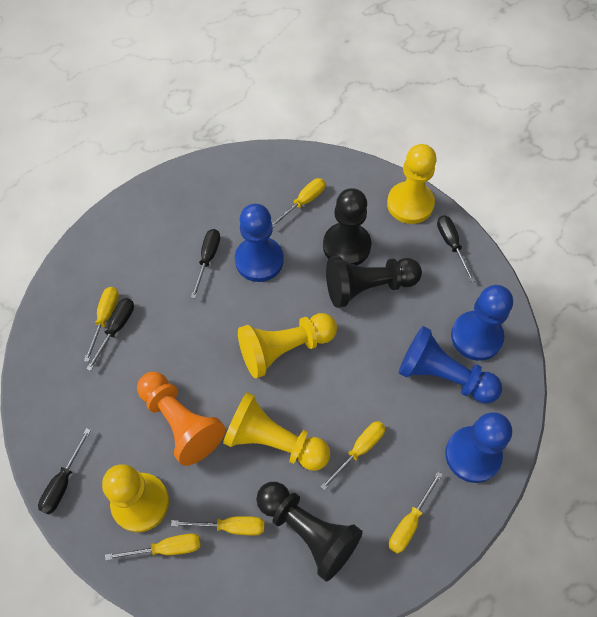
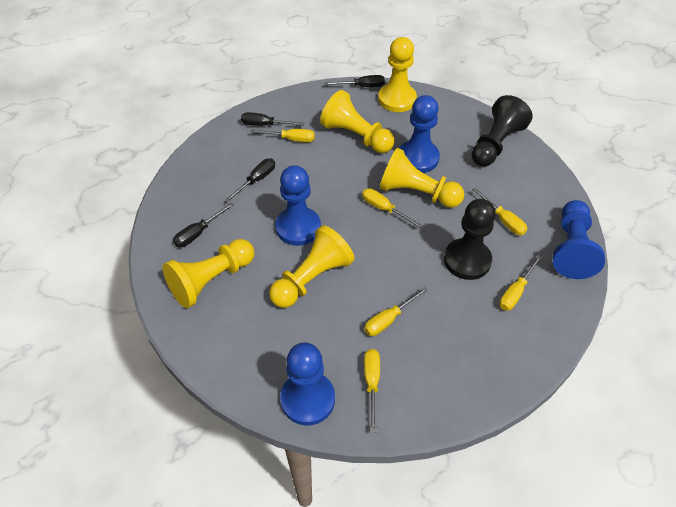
black pawn: [256,482,363,582] [323,188,371,266] [326,256,422,308] = 3 -> [444,199,496,280] [472,95,533,167] = 2
orange pawn: [137,372,225,466] = 1 -> none = 0
yellow pawn: [102,464,169,532] [223,392,330,471] [238,313,337,378] [387,144,437,224] = 4 -> [163,239,254,308] [269,225,355,308] [320,90,395,153] [378,37,417,112] [380,148,464,208] = 5

